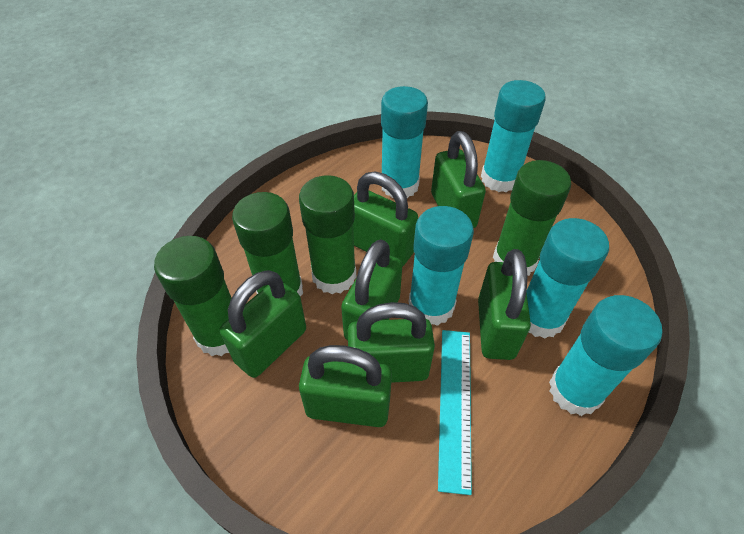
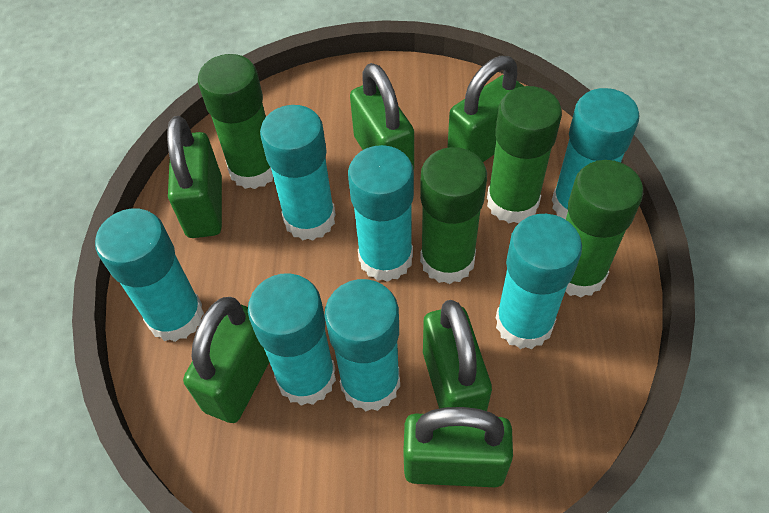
green padlock: [220,270,306,378] [299,345,392,427] [341,239,403,341] [348,302,435,383] [353,172,418,267] [431,131,486,229] [478,249,531,360] = 7 -> [167,116,222,238] [183,297,269,423] [350,63,414,170] [403,407,513,487] [423,300,492,411] [447,56,523,162] = 6
turquoise glue stick: [381,86,428,198] [408,206,474,326] [481,80,546,192] [526,218,609,339] [549,295,662,416] = 5 -> [95,208,204,342] [248,273,336,406] [260,105,336,241] [325,279,400,411] [348,145,414,282] [496,214,582,349] [552,88,640,220] = 7
turquoise ruler: [438,330,472,495] = 1 -> none = 0

